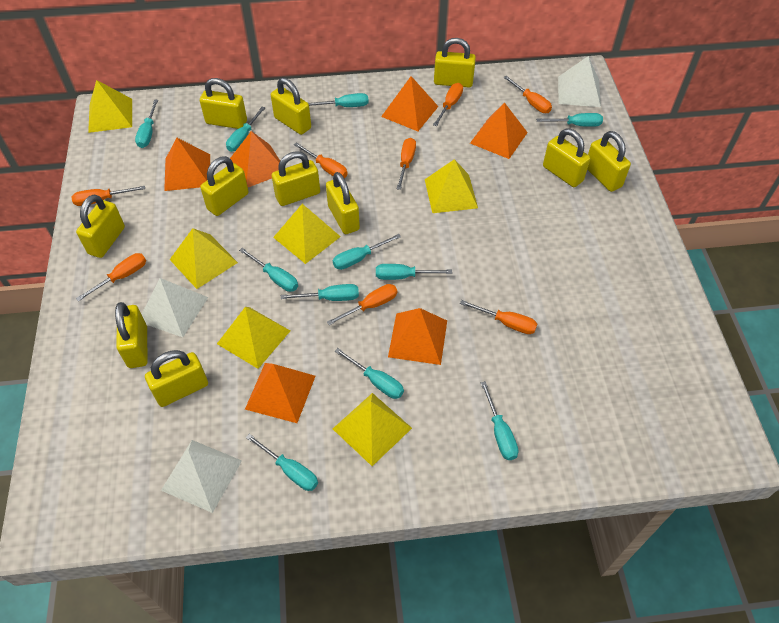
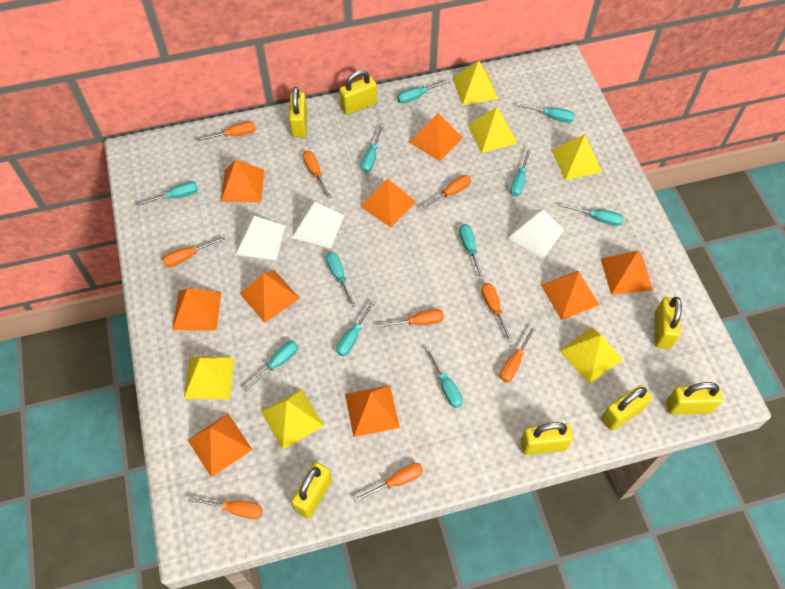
orange pyramid: [164,138,210,191] [230,131,280,187] [245,363,315,423] [381,76,439,131] [388,308,447,365] [470,103,528,159] = 6 -> [172,288,221,331] [188,414,253,477] [221,160,264,202] [240,270,300,323] [345,385,400,437] [360,179,416,228] [409,113,463,161] [541,271,599,320] [600,251,653,295] = 9
orange screwdriver: [71,186,145,206] [76,253,146,301] [294,142,348,179] [327,284,397,325] [397,138,416,190] [433,83,463,126] [460,300,537,334] [503,76,552,113] = 8 -> [162,236,225,267] [188,497,263,519] [197,121,256,141] [303,151,331,198] [354,463,423,503] [377,309,444,329] [420,175,471,210] [481,283,513,342] [500,325,536,382] = 9
yellow padlock: [76,195,125,258] [115,302,148,368] [145,350,208,407] [200,78,247,129] [200,156,249,216] [271,78,311,135] [272,151,320,206] [326,172,360,234] [434,38,476,88] [543,128,590,187] [587,131,631,192] = 11 -> [289,87,307,138] [291,462,332,519] [339,70,377,115] [521,422,573,455] [601,385,652,431] [655,297,682,349] [666,382,723,415] = 7

